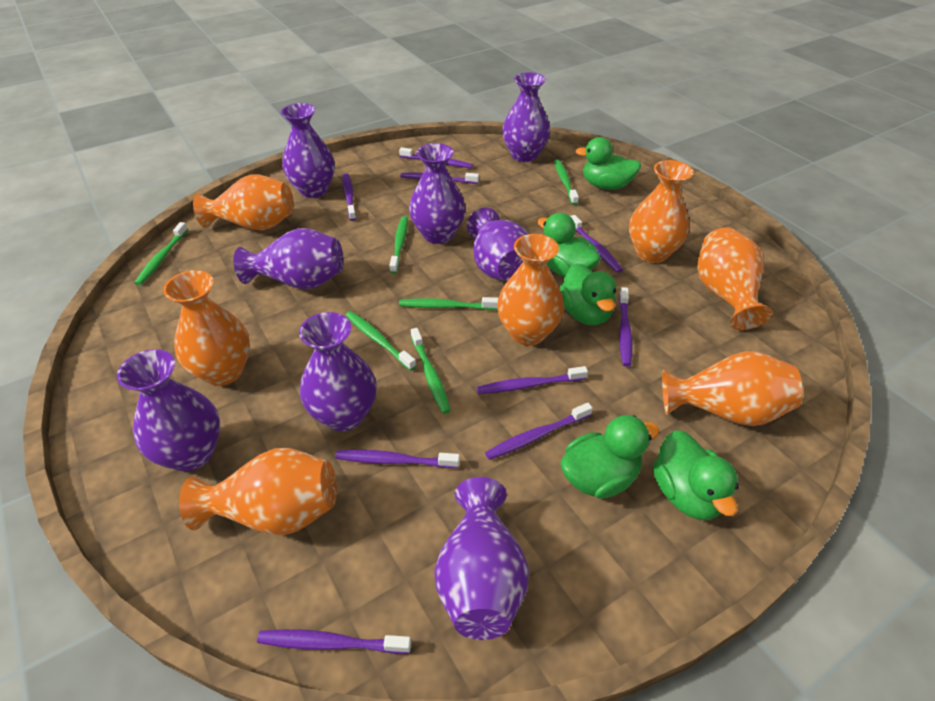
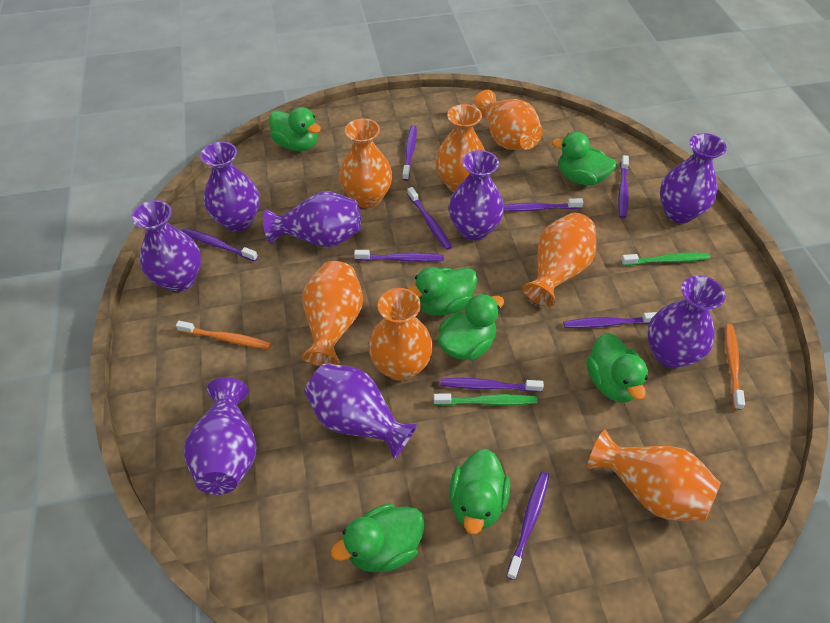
green duck: [537,213,601,277] [559,263,616,325] [560,415,660,499] [575,137,641,190] [653,430,739,520] = 5 -> [269,107,321,151] [331,503,425,572] [408,267,477,316] [438,293,504,361] [449,449,510,535] [552,132,617,185] [586,333,648,402] = 7
green toothbrush: [135,222,188,285] [345,311,416,371] [390,216,408,274] [399,297,498,310] [411,328,451,414] [554,159,579,205] = 6 -> [434,393,537,406] [621,253,710,266] = 2
orange toothbrush: none = 0 -> [176,321,271,349] [725,324,745,410] = 2

